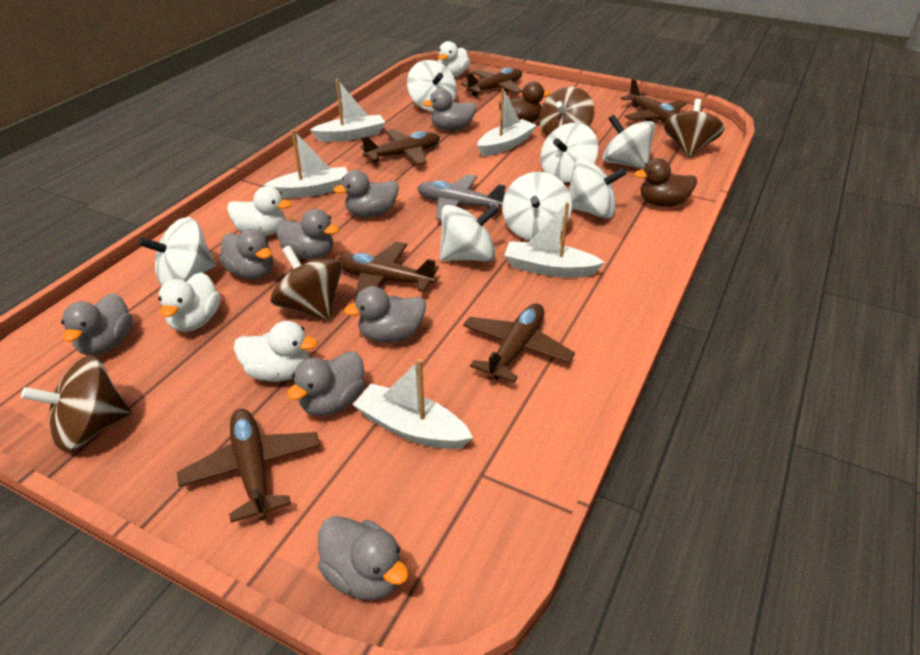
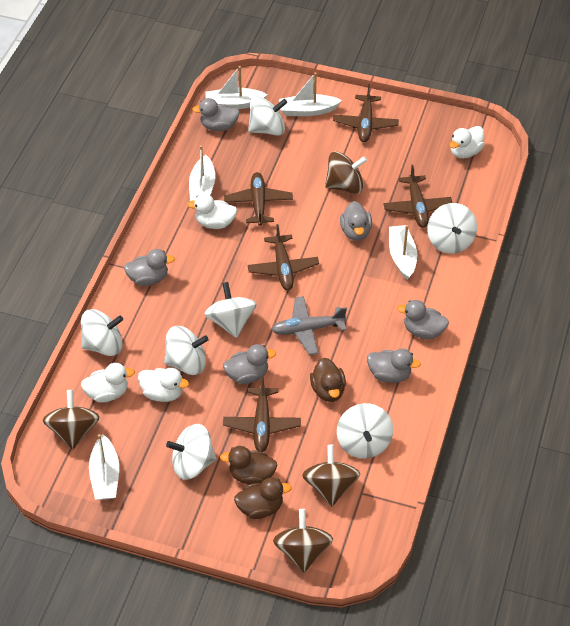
brown duck: [499,81,551,123] [634,158,697,207] = 2 -> [220,446,277,485] [234,477,292,519] [310,358,346,402] = 3
brown plane: [177,409,320,523] [337,241,439,301] [361,129,440,165] [461,68,522,96] [463,303,575,383] [620,79,687,123] = 6 -> [223,376,301,452] [224,172,293,226] [248,224,319,290] [333,84,399,142] [383,165,452,228] = 5
grey duck: [61,293,133,356] [219,229,273,279] [276,209,339,259] [287,351,365,416] [318,516,409,600] [333,170,399,217] [344,286,426,343] [422,89,476,131] = 8 -> [124,249,175,286] [192,98,240,131] [223,344,276,384] [340,201,372,241] [367,348,421,383] [397,300,449,339] = 6

